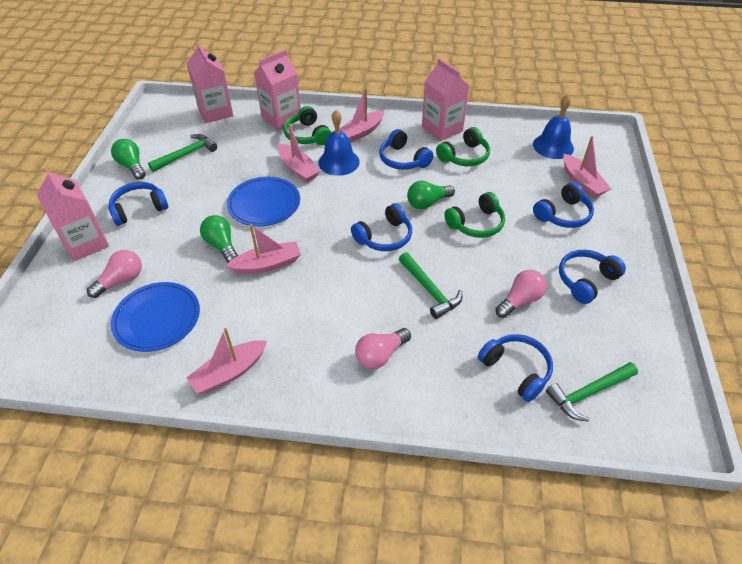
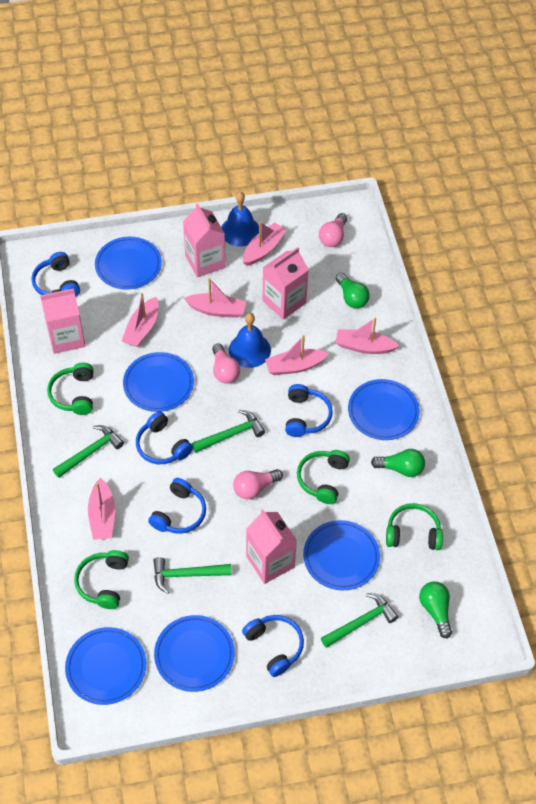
blue headphones: [108,182,168,226] [351,203,412,251] [379,129,433,170] [478,334,553,402] [533,182,594,228] [559,250,626,304] = 6 -> [32,252,80,297] [136,411,193,464] [148,478,206,534] [242,615,304,677] [285,384,333,437] = 5
blue plate: [111,282,200,352] [227,177,300,226] = 2 -> [65,627,146,705] [95,237,162,290] [123,352,194,412] [154,615,235,692] [303,520,380,591] [348,379,420,440] = 6
green hammer: [148,134,217,172] [399,252,462,319] [546,362,638,422] = 3 -> [53,425,124,478] [153,557,232,594] [191,410,265,453] [321,593,398,648] = 4
green headphones: [283,106,332,145] [436,127,490,166] [444,192,505,238] = 3 -> [47,363,94,415] [74,550,129,609] [297,450,350,504] [386,503,443,550] = 4
pink boat: [186,328,267,394] [226,224,301,274] [277,123,320,182] [339,88,384,143] [563,136,611,198] = 5 -> [88,478,115,540] [122,293,159,347] [184,278,246,318] [243,221,287,266] [265,335,329,375] [335,318,399,354] = 6

